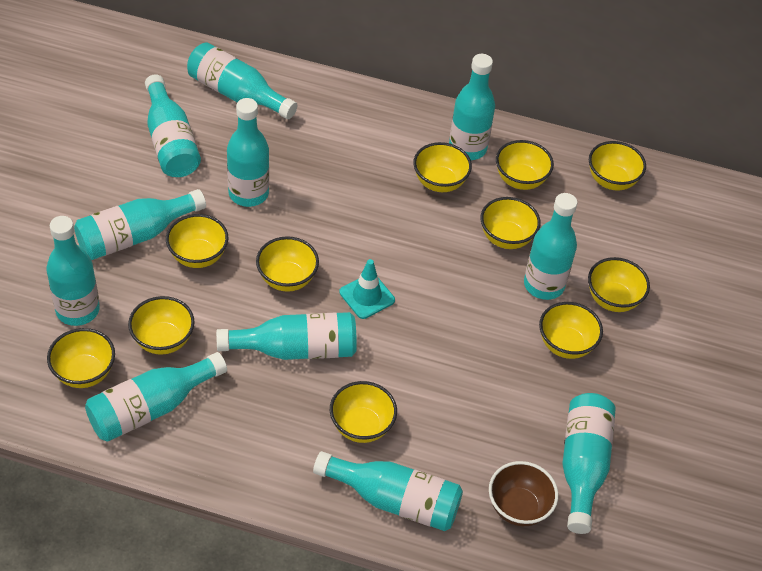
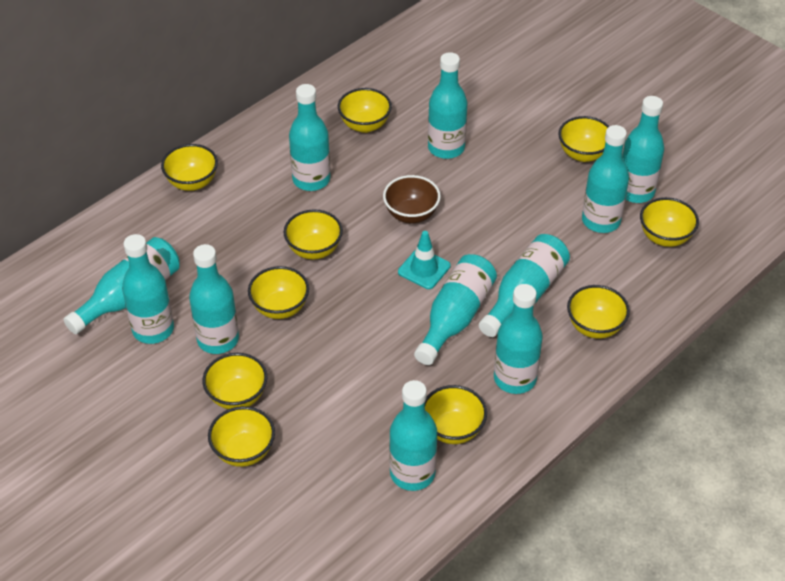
yellow bowl: [47,328,115,388] [128,296,195,355] [166,214,228,268] [256,236,319,292] [330,381,397,443] [413,142,472,192] [480,197,541,249] [496,140,554,190] [539,302,603,359] [588,257,650,312] [589,141,646,190] = 11 -> [161,144,218,191] [202,353,267,409] [208,406,275,467] [248,266,309,319] [284,209,343,259] [338,88,392,133] [425,385,487,444] [558,116,609,162] [567,285,630,339] [640,197,699,247] = 10

